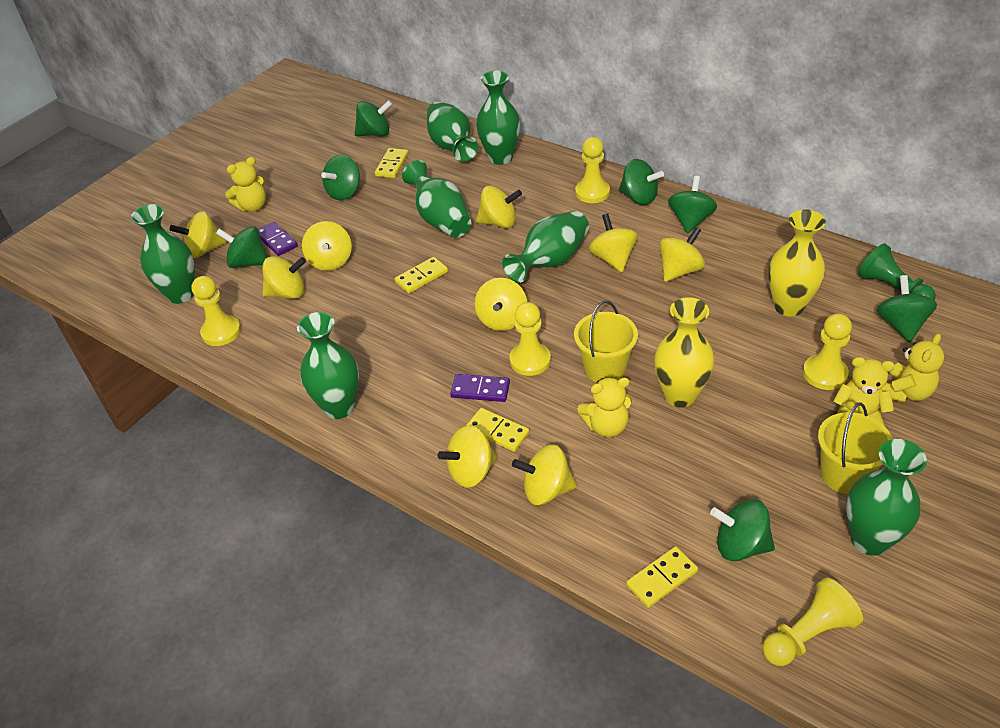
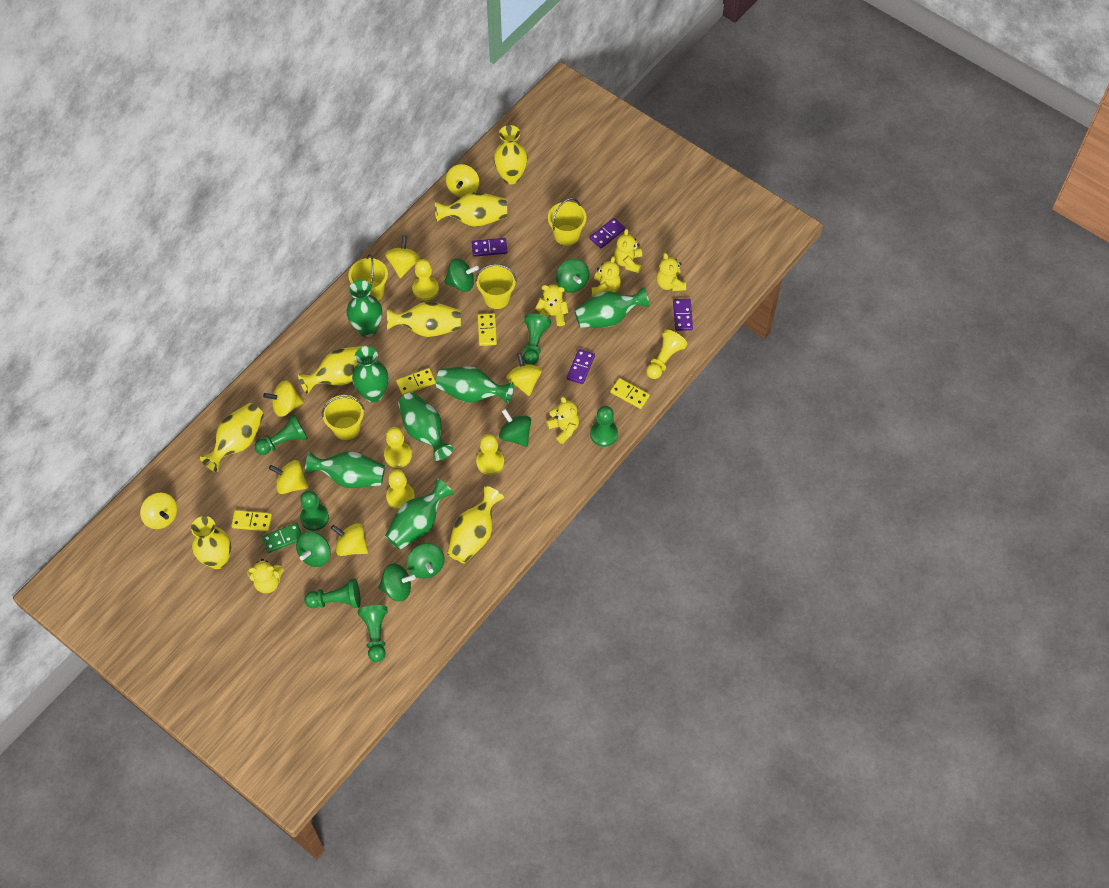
green domino: none = 0 -> [262,523,302,553] = 1
green pawn: [858,243,936,301] = 1 -> [255,414,308,455] [300,490,329,531] [304,578,361,608] [358,605,388,662] [523,314,551,365] [590,406,618,447] = 6
green spinning top: [216,226,267,268] [321,154,360,200] [355,100,392,136] [619,159,664,205] [668,176,717,234] [710,499,775,561] [877,275,937,342] = 7 -> [296,531,331,567] [378,563,416,602] [407,543,445,579] [444,258,479,292] [499,409,531,447] [556,259,589,293] = 6
purple domino: [258,222,298,256] [450,374,510,402] = 2 -> [472,238,507,257] [567,349,595,384] [590,218,625,248] [673,299,693,331] = 4
yellow bucket: [574,301,638,382] [818,402,893,494] = 2 -> [322,395,364,440] [348,254,388,301] [476,264,517,309] [548,198,586,246] = 4
yellow spinning top: [170,211,227,258] [262,256,306,299] [302,221,352,271] [438,425,497,488] [475,278,527,331] [476,186,522,228] [512,444,577,505] [589,213,638,272] [659,227,705,282] = 9 -> [140,493,177,529] [263,381,304,417] [269,460,308,494] [331,523,368,556] [385,236,420,278] [446,164,479,198] [506,353,542,396] = 7
yellow teddy bear: [225,157,266,212] [577,377,632,437] [833,357,895,426] [882,333,944,402] = 4 -> [247,559,284,593] [535,284,569,326] [546,396,579,444] [592,256,621,296] [614,229,642,273] [656,253,686,291] = 6
yellow vase: [654,297,715,408] [768,209,826,317] = 2 -> [191,516,231,569] [200,403,264,472] [298,345,366,395] [387,302,461,337] [435,192,507,227] [447,486,504,564] [494,125,528,184] = 7

